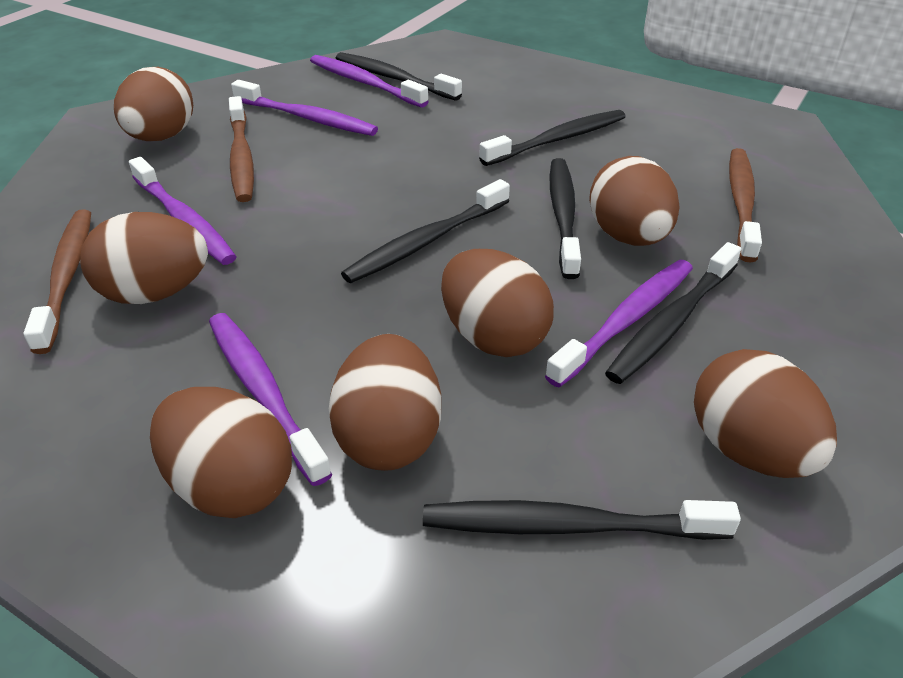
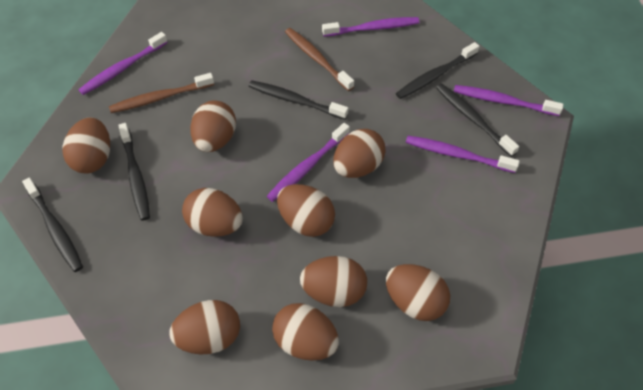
black toothbrush: [336,52,462,101] [341,179,510,283] [423,500,741,540] [479,110,626,166] [550,158,581,279] [605,242,741,384] = 6 -> [22,177,83,272] [118,123,150,221] [248,80,348,120] [396,42,480,99] [436,84,519,157] = 5
brown egg: [80,212,208,304] [114,67,193,141] [150,387,292,518] [329,334,441,471] [441,249,554,357] [589,156,680,246] [694,349,837,478] = 7 -> [63,118,110,173] [169,300,240,354] [182,188,243,237] [190,100,236,152] [272,303,339,361] [277,184,335,237] [300,256,367,307] [333,129,386,178] [386,264,450,321] = 9
brown toothbrush: [24,209,91,354] [229,96,254,202] [729,148,762,263] = 3 -> [109,73,214,113] [285,28,354,91] = 2

